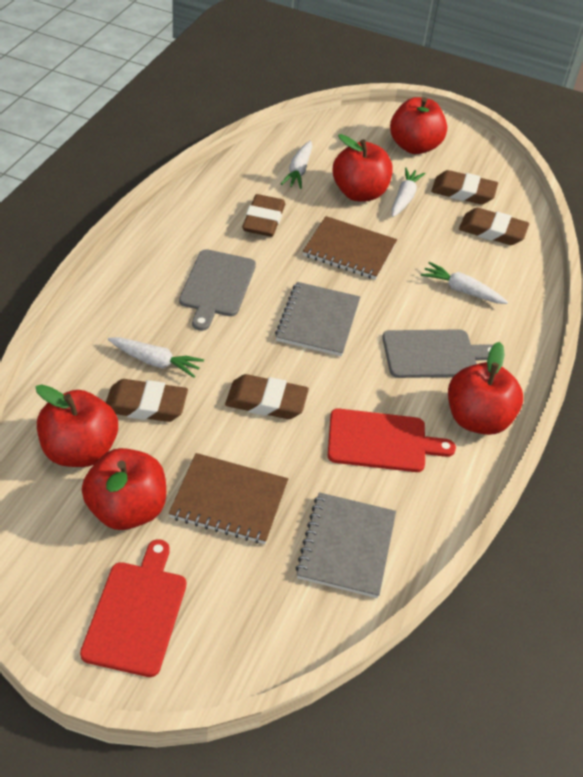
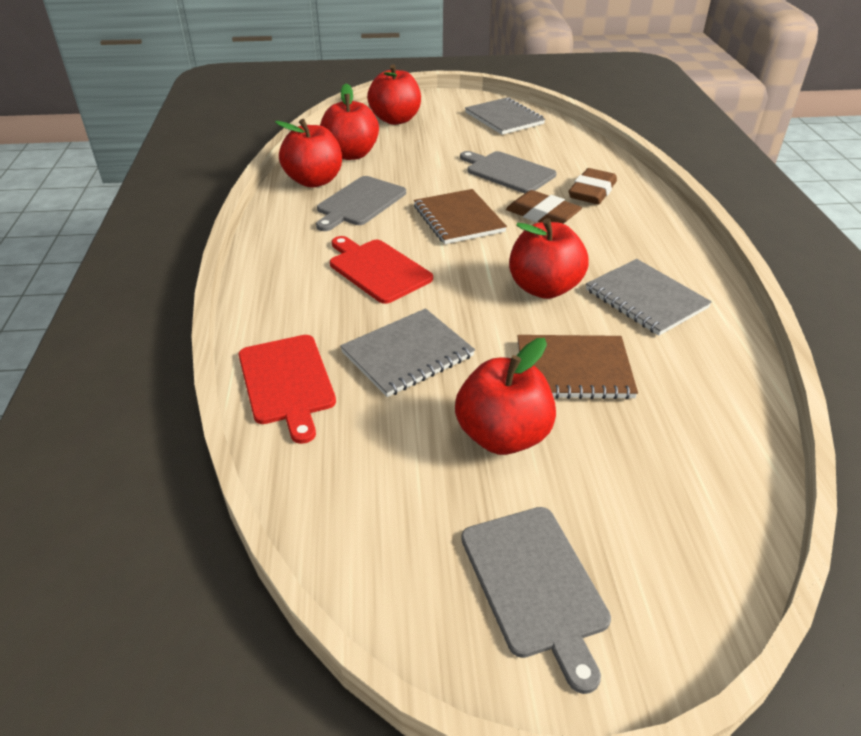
brown eraser: [106,379,188,422] [225,374,309,419] [242,194,285,237] [431,170,498,204] [459,208,529,245] = 5 -> [506,190,582,224] [569,168,617,204] = 2
grey cutting board: [179,249,256,331] [382,329,493,378] = 2 -> [316,176,406,231] [460,151,556,193] [461,507,611,694] = 3
grey notebook: [275,282,360,356] [296,492,396,598] = 2 -> [340,308,475,397] [465,97,545,135] [586,259,712,336] = 3
white carrot: [108,337,204,378] [281,141,312,189] [391,168,425,217] [421,262,508,304] = 4 -> none = 0

